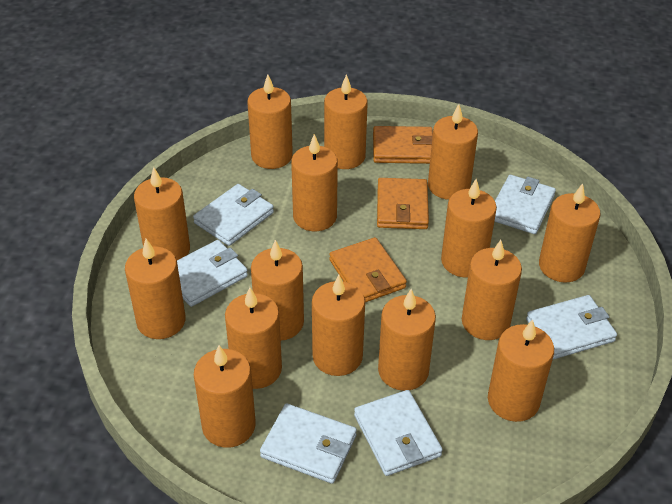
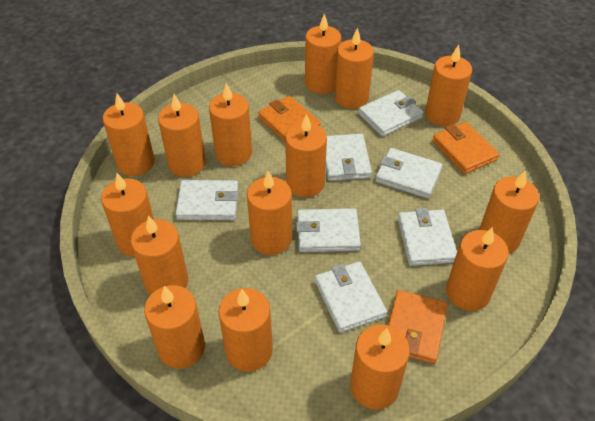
white wallet: [177,240,248,307] [193,184,274,246] [260,403,357,484] [354,390,443,476] [494,175,556,234] [526,295,617,359] = 6 -> [176,180,238,220] [296,208,361,252] [315,261,387,333] [326,134,372,181] [358,90,424,136] [375,148,442,199] [398,208,457,266] = 7

